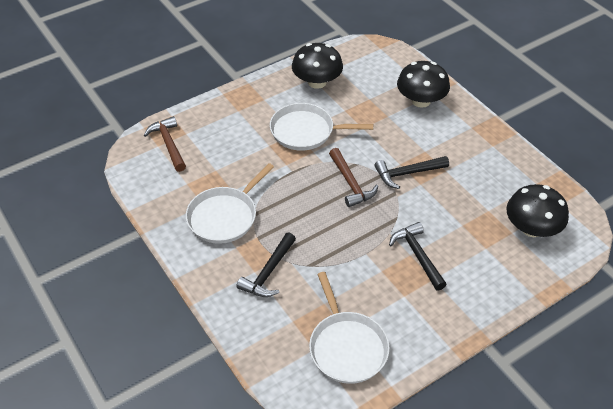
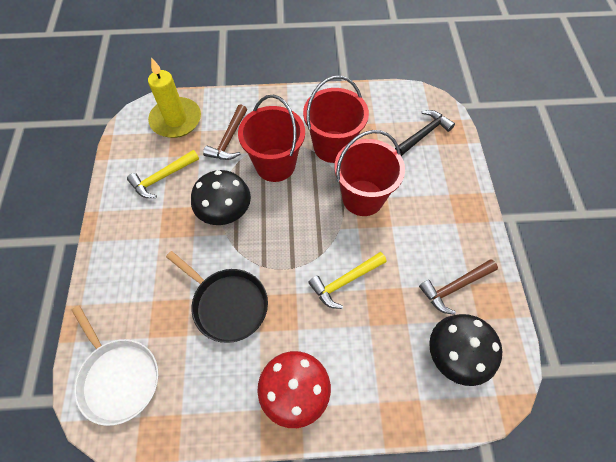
black hammer: [236,233,296,297] [374,156,449,189] [389,222,447,291] = 3 -> [395,110,455,156] = 1
black mushroom: [292,43,343,89] [397,61,450,108] [506,184,569,237] = 3 -> [191,170,251,225] [429,314,502,386] = 2
black pan: none = 0 -> [166,251,268,343] = 1
red bucket: none = 0 -> [238,95,305,182] [303,76,369,163] [335,130,405,216] = 3
red mushroom: none = 0 -> [257,351,331,428] = 1
white pan: [186,163,274,244] [270,103,373,151] [309,272,390,384] = 3 -> [71,305,159,426] = 1
yellow candle: none = 0 -> [148,57,201,138] = 1
yellow hammer: none = 0 -> [127,150,199,198] [308,252,387,309] = 2

